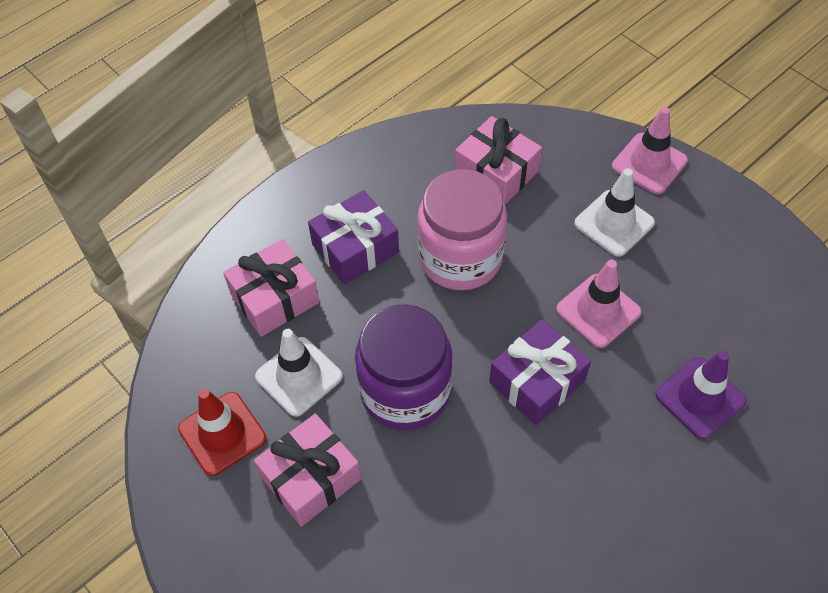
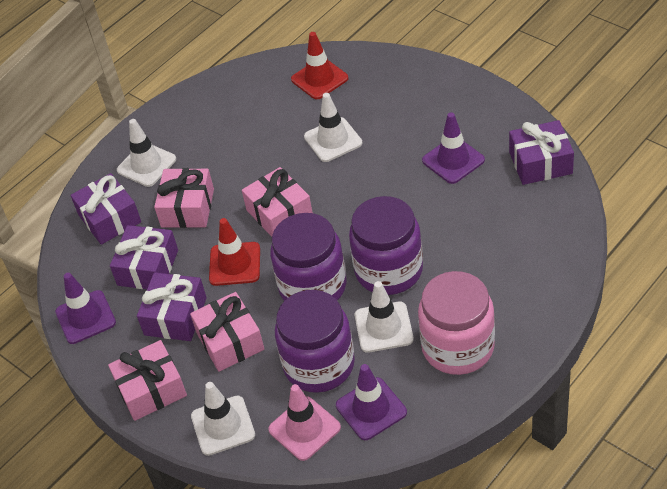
pink gift: [223,239,319,337] [254,414,361,527] [455,116,542,205] = 3 -> [108,340,187,421] [154,168,214,228] [190,292,264,372] [242,167,313,237] = 4
pink traffic cone: [556,260,641,348] [612,107,688,194] = 2 -> [268,384,341,461] = 1
purple gift: [308,190,399,284] [489,319,591,425] = 2 -> [71,173,141,245] [110,225,178,289] [137,272,207,341] [509,120,574,185] = 4
purple jar: [355,304,453,430] = 1 -> [270,213,346,301] [275,290,355,393] [349,196,423,295] = 3
purple traffic cone: [655,351,747,439] = 1 -> [55,273,116,344] [336,364,407,440] [422,112,485,184] = 3
red traffic cone: [178,389,266,476] = 1 -> [209,218,260,286] [291,32,349,99] = 2
white traffic cone: [255,329,342,417] [574,168,655,257] = 2 -> [117,119,176,187] [191,382,255,456] [304,93,362,162] [355,281,414,353] = 4

